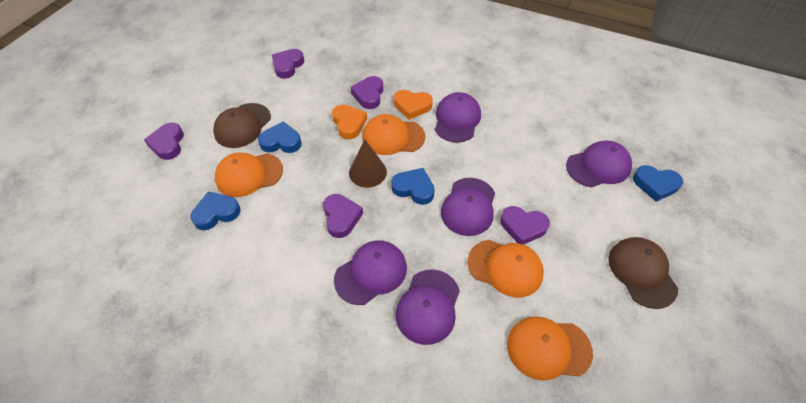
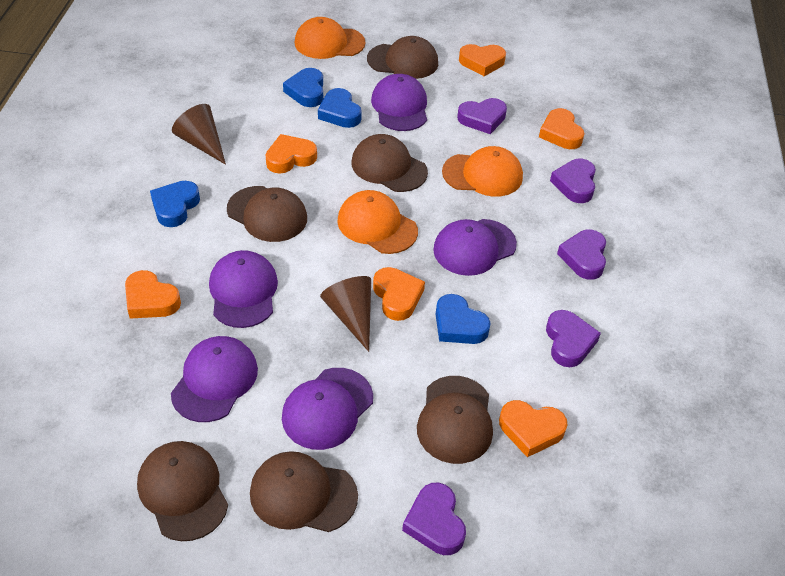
brown cap: [213,103,271,148] [608,237,678,309] = 2 -> [137,441,228,541] [227,186,307,242] [250,451,358,532] [351,134,428,192] [367,36,438,79] [417,376,493,464] = 6
brown cone: [349,139,387,188] = 1 -> [172,104,226,165] [320,276,371,352] = 2
orange cap: [215,152,283,197] [362,114,425,155] [467,240,544,298] [507,316,593,381] = 4 -> [295,17,366,59] [337,190,418,254] [442,146,523,197] = 3
orange heart: [332,105,367,139] [394,90,433,120] = 2 -> [125,270,181,319] [266,134,317,174] [373,267,425,321] [459,44,506,76] [499,400,568,457] [539,108,585,149] = 6

